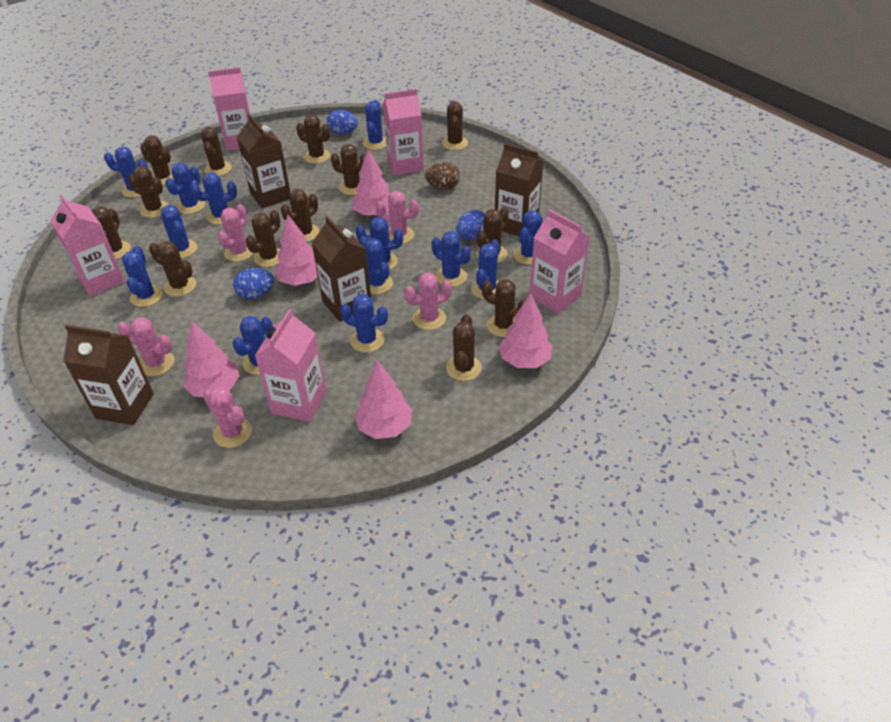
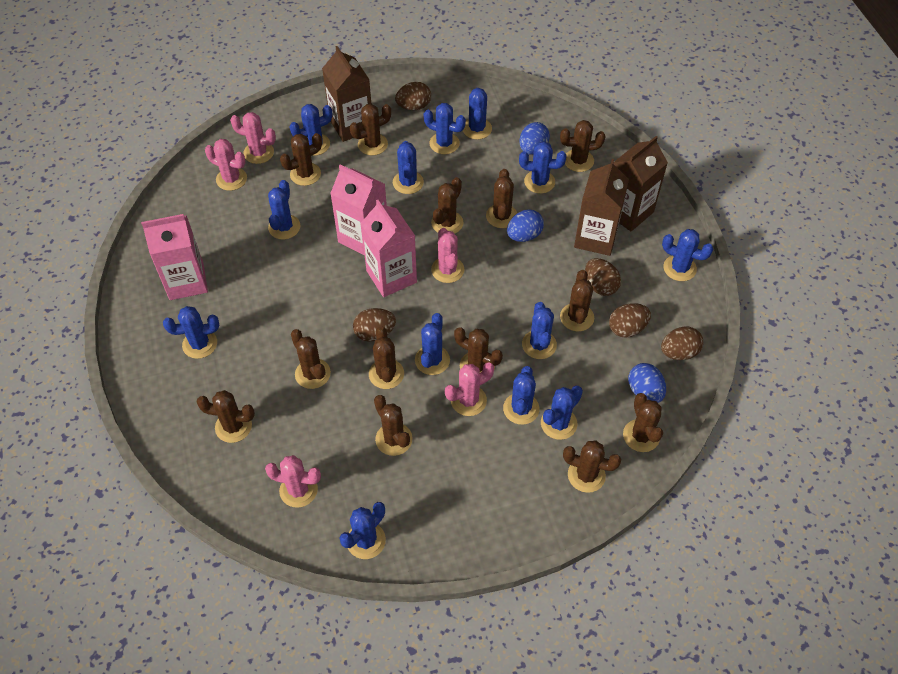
brown carton: [63,325,154,425] [237,114,290,209] [312,216,371,322] [495,143,543,236] = 4 -> [322,46,371,142] [574,159,629,256] [613,136,668,231] = 3
brown egg: [425,162,460,189] = 1 -> [353,308,396,341] [395,82,431,110] [585,258,621,296] [609,303,651,337] [661,327,704,360] = 5
pink carton: [50,194,125,297] [208,67,251,151] [255,309,326,422] [383,89,424,175] [529,209,590,314] = 5 -> [141,214,208,300] [330,164,387,256] [361,200,417,297] = 3
pink tree: [183,322,240,397] [274,215,318,286] [352,149,390,217] [355,360,412,439] [499,293,553,368] = 5 -> none = 0

